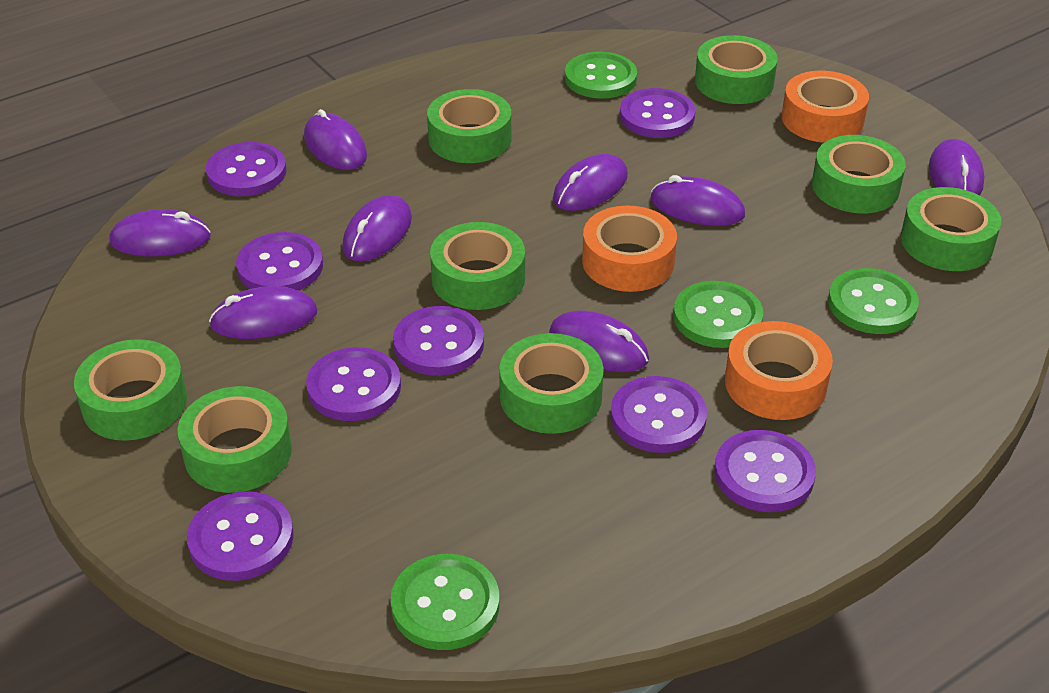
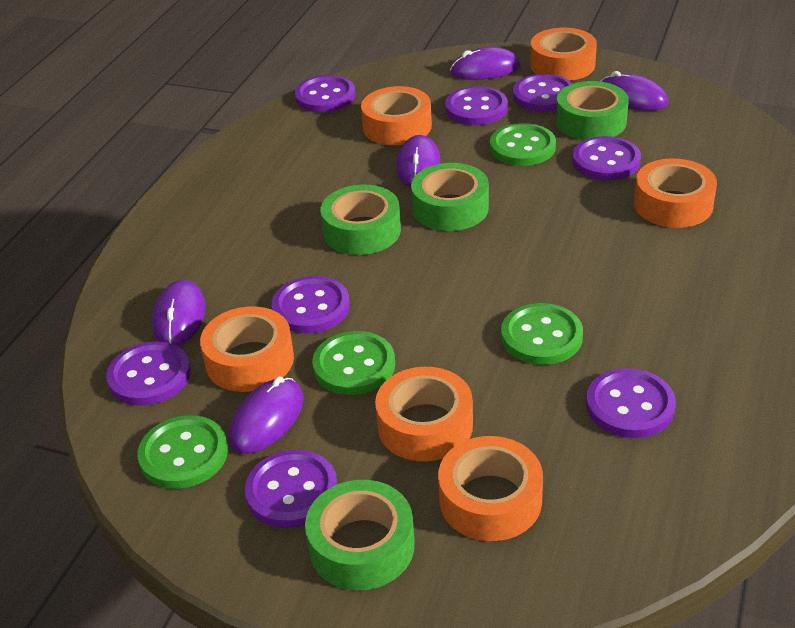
green tape: [74,339,187,441] [177,386,292,493] [427,89,511,163] [430,222,525,310] [499,333,604,434] [695,35,778,104] [812,135,906,213] [901,187,1001,271] = 8 -> [305,480,415,590] [320,185,401,255] [411,163,489,231] [556,81,629,140] = 4
orange tape: [582,206,677,292] [725,321,833,420] [782,71,869,143] = 3 -> [200,306,294,392] [361,86,432,145] [375,367,473,462] [438,436,543,541] [530,28,597,81] [634,158,717,228] = 6
purple mouse: [109,209,211,256] [209,286,317,339] [304,109,367,170] [342,195,412,262] [549,310,649,372] [553,154,628,211] [651,175,745,226] [929,139,985,195] = 8 -> [152,280,206,346] [229,376,304,454] [396,135,441,187] [450,47,520,80] [600,71,669,111] = 5

